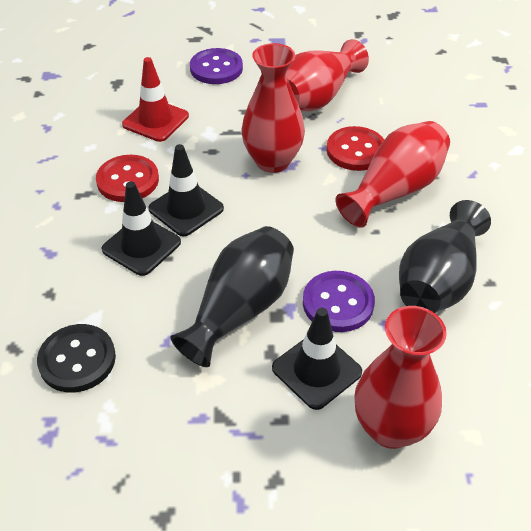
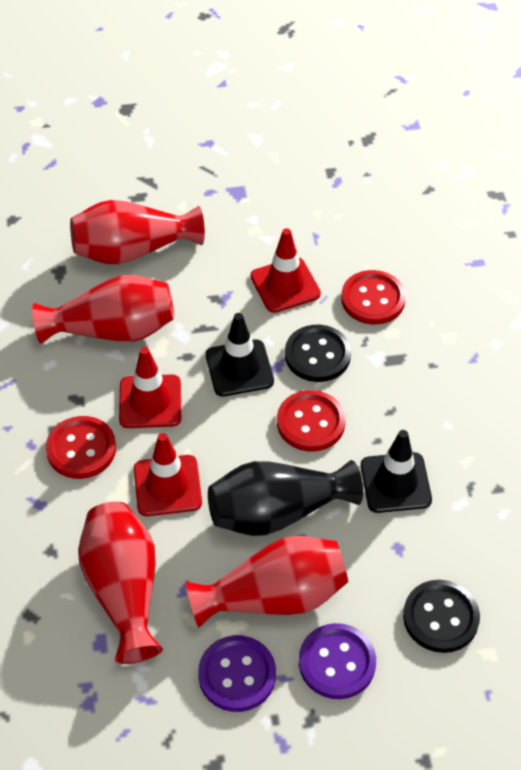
black button: [37,324,116,393] = 1 -> [285,325,351,382] [403,580,480,653] = 2
black traffic cone: [102,181,181,276] [148,144,224,236] [272,308,362,410] = 3 -> [206,313,274,397] [361,430,432,513] = 2
black vase: [171,226,294,367] [399,200,491,313] = 2 -> [208,460,363,536] = 1
red button: [96,155,159,202] [327,126,384,171] = 2 -> [46,416,116,479] [277,390,346,451] [341,270,406,324] = 3
red traffic cone: [122,57,189,142] = 1 -> [119,347,181,428] [134,433,202,516] [250,228,321,313] = 3

